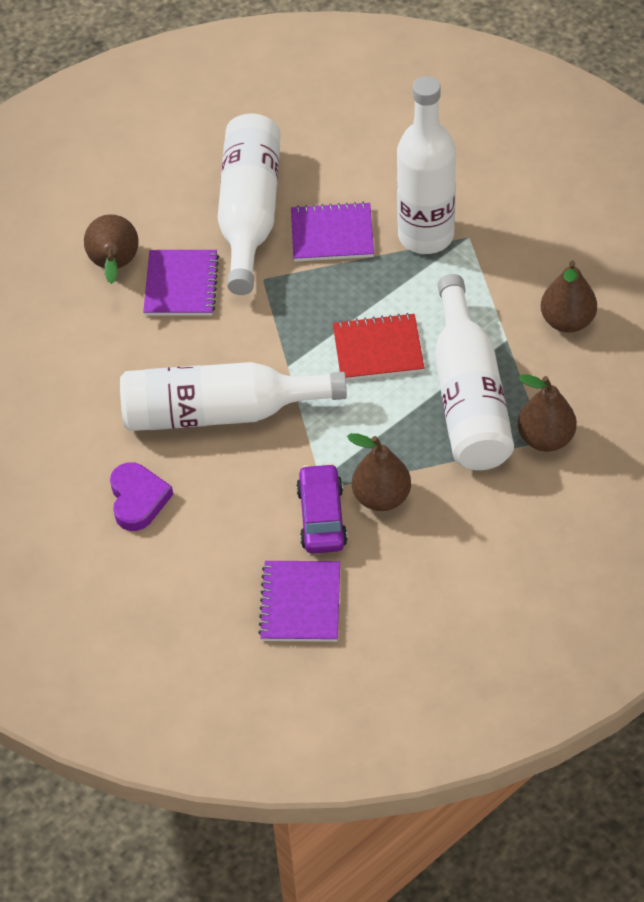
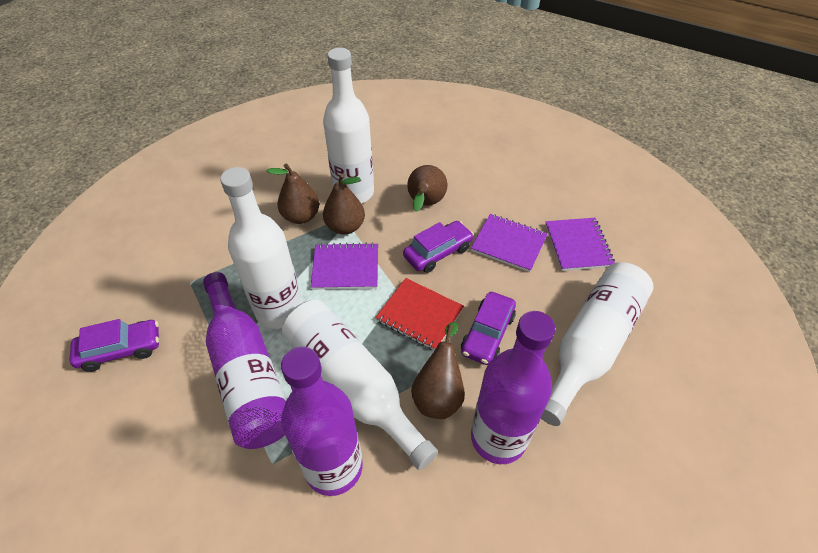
purple bottle: none = 0 -> [203,272,286,449] [281,347,363,496] [471,311,555,464] = 3
purple car: [296,463,348,554] = 1 -> [70,319,159,372] [403,221,474,273] [461,292,516,365] = 3
purple heart: [110,462,173,531] = 1 -> none = 0

